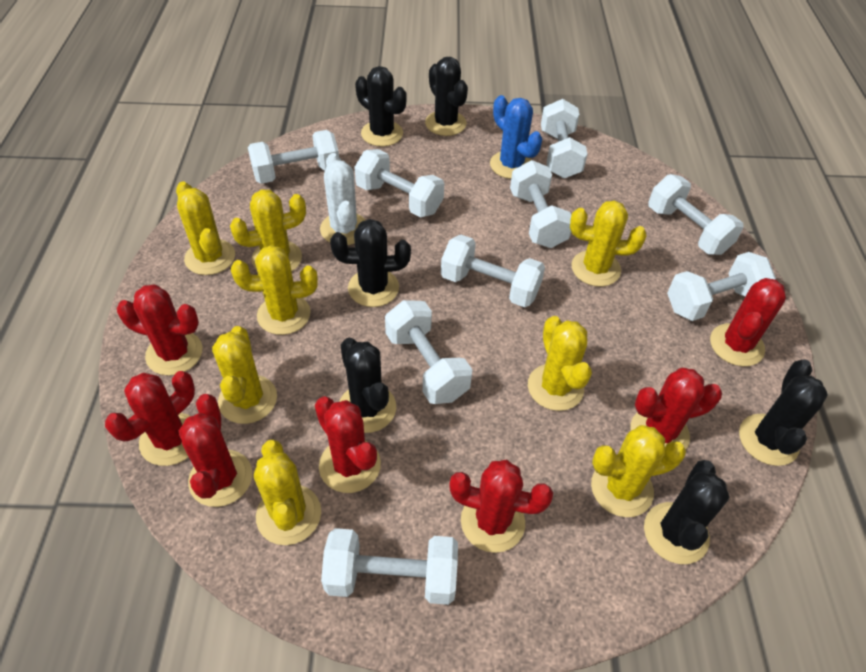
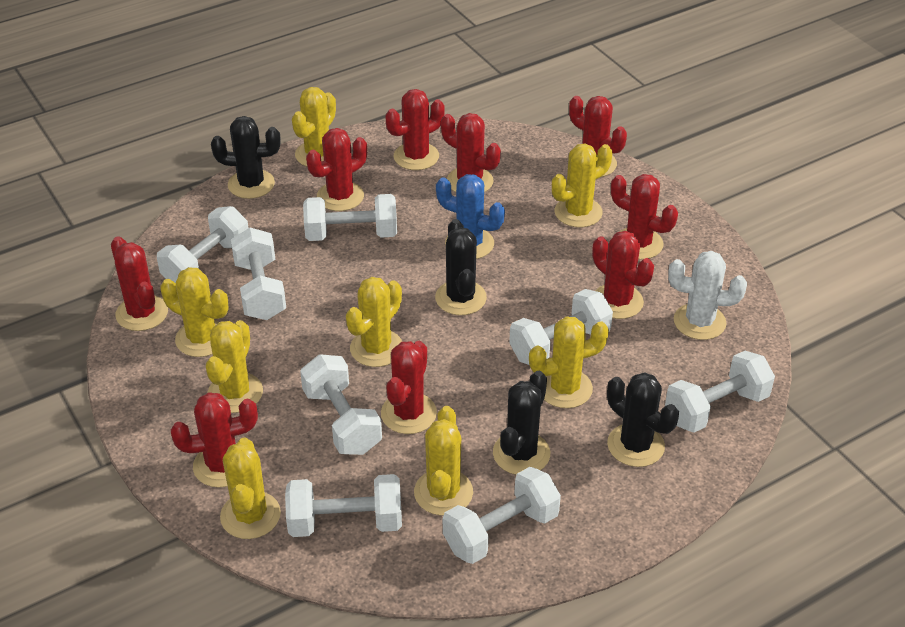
black cactus: [330,219,411,307] [339,338,396,433] [355,66,407,146] [425,57,468,136] [644,460,729,564] [739,359,828,466] = 6 -> [211,116,281,199] [435,219,487,315] [493,371,550,475] [607,372,679,467] = 4
red cactus: [105,371,195,466] [117,284,202,376] [179,394,252,507] [315,396,381,493] [449,460,553,553] [630,368,722,450] [710,278,786,366] = 7 -> [111,236,168,331] [171,392,258,488] [306,128,367,211] [381,341,437,434] [386,89,445,170] [441,113,501,193] [569,96,627,177] [592,231,654,319] [611,174,678,260] = 9
white dumbbell: [248,130,339,184] [321,528,458,605] [354,149,444,217] [385,300,472,404] [441,235,545,307] [510,160,571,248] [541,99,587,178] [648,174,744,255] [667,252,776,321] = 9 -> [157,206,248,283] [231,228,286,320] [285,474,402,537] [300,354,382,455] [303,194,397,241] [443,467,561,564] [509,289,613,365] [665,351,775,433] = 8

